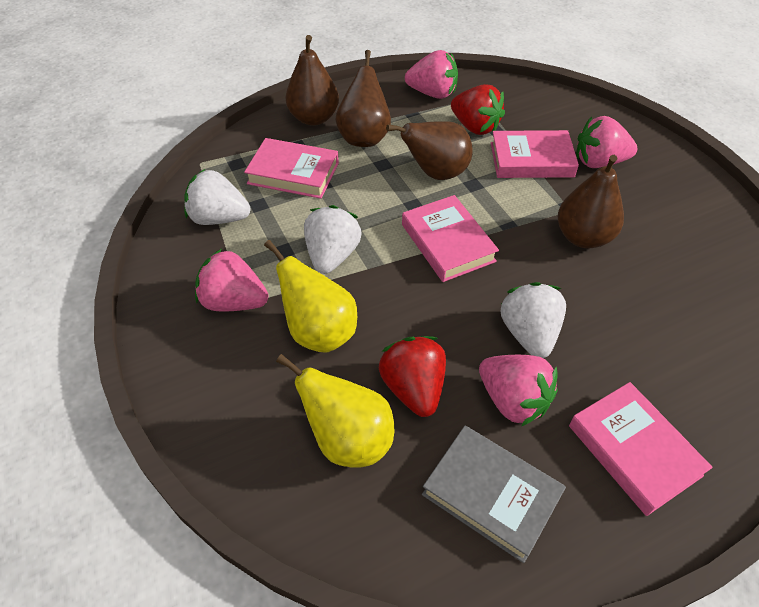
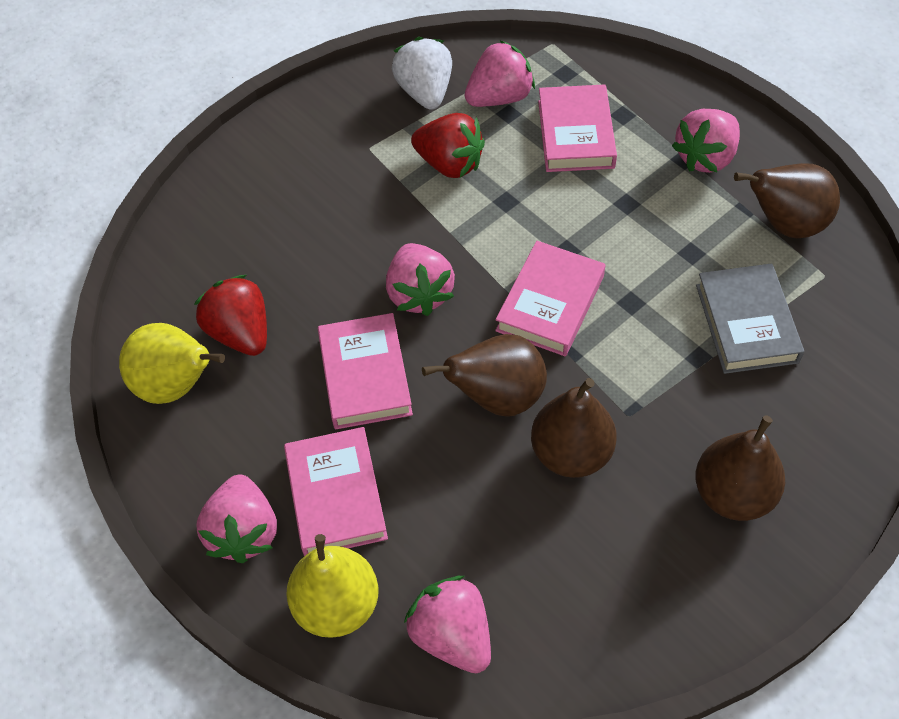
pink strawberry: [195,249,268,311] [405,50,458,99] [479,355,558,426] [576,116,638,168] = 4 -> [196,474,277,563] [386,243,455,316] [404,576,491,673] [464,40,535,107] [672,109,740,173] = 5
white strawberry: [184,169,250,225] [304,205,362,274] [501,282,566,358] = 3 -> [392,37,452,110] = 1

